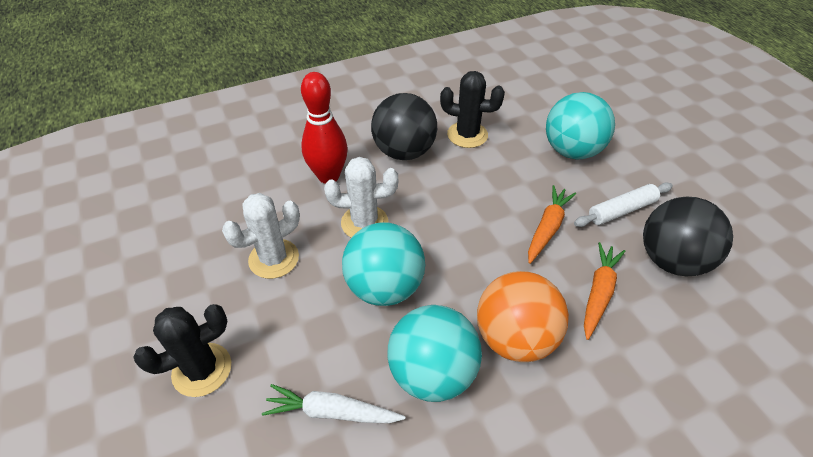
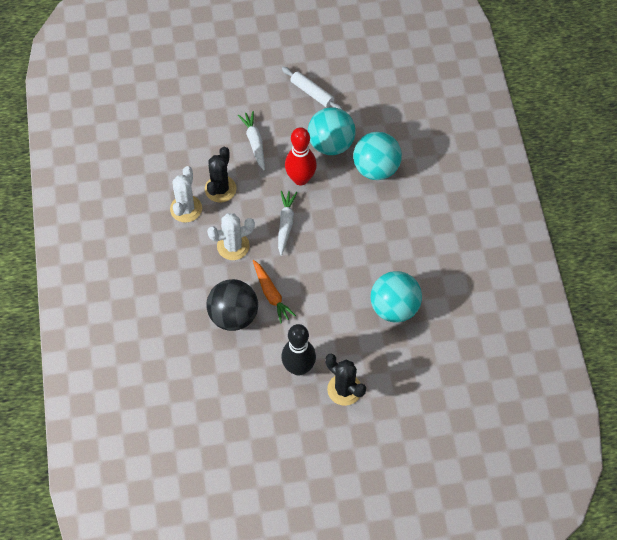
black ball: [371,93,437,160] [643,196,733,276] = 2 -> [206,279,258,331] = 1
black bowling pin: none = 0 -> [281,324,316,376] = 1
orange ball: [477,271,569,362] = 1 -> none = 0
orange carrot: [528,185,576,264] [584,242,625,340] = 2 -> [253,260,296,324] = 1
white carrot: [262,384,405,423] = 1 -> [238,111,265,170] [278,191,297,256] = 2

